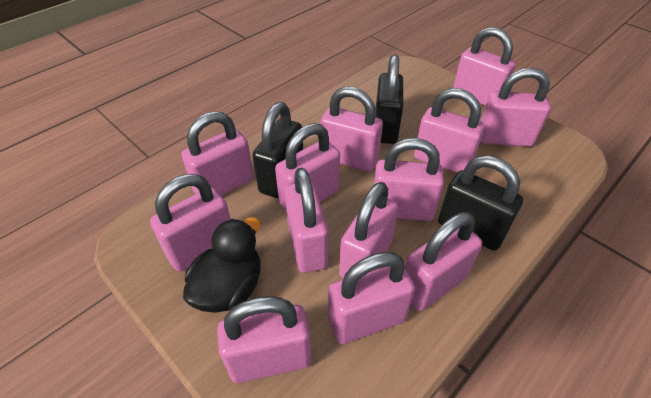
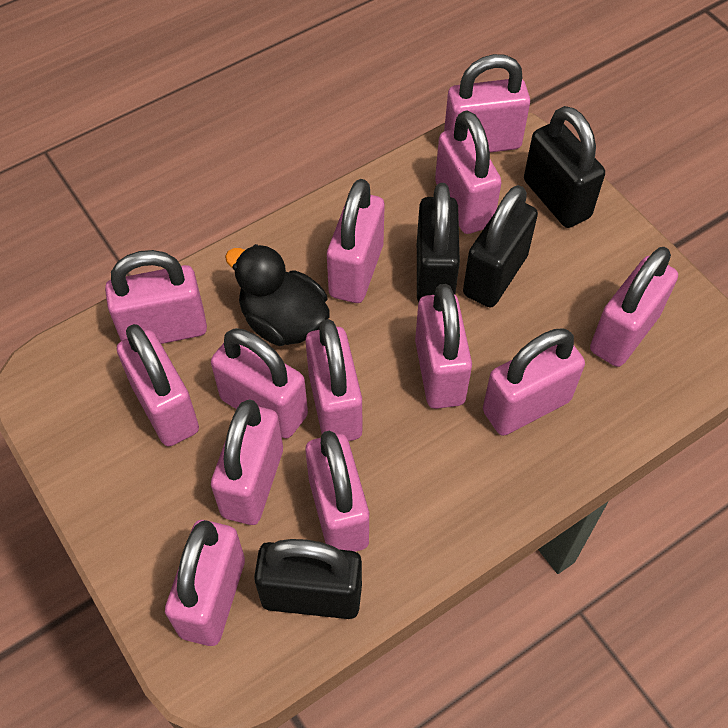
black padlock: [252,102,303,198] [375,54,403,144] [438,156,523,251] = 3 -> [254,539,362,619] [417,183,460,303] [463,185,538,307] [524,106,605,228] = 4

